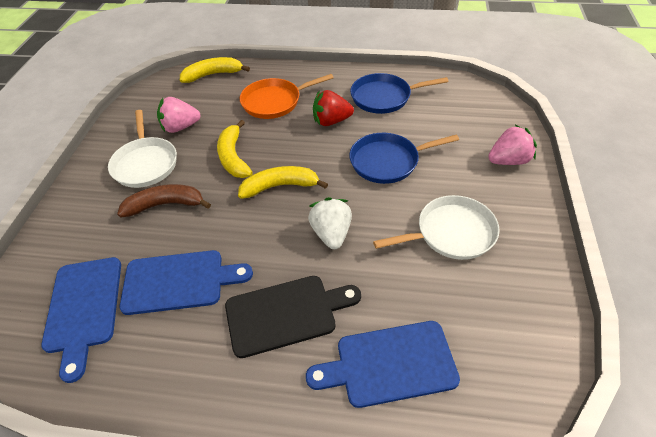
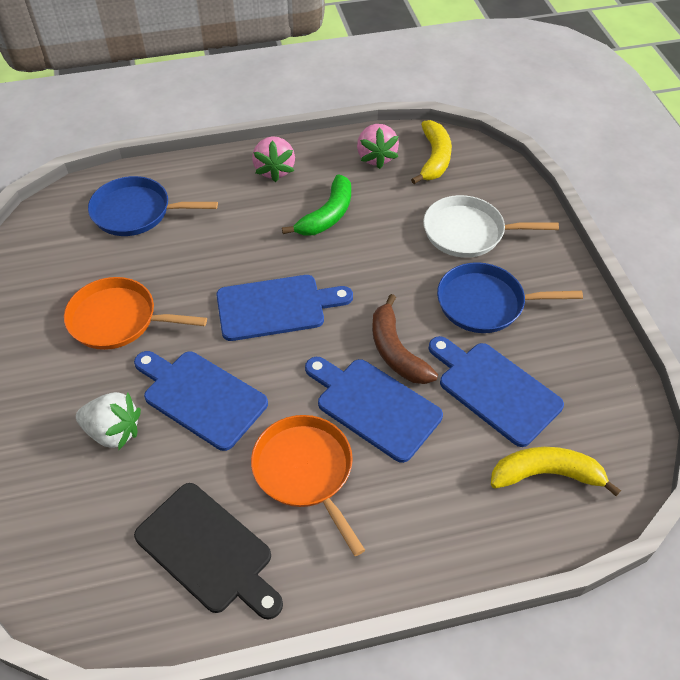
blue cutting board: [41,257,121,383] [120,250,253,315] [306,321,460,408] = 3 -> [134,351,268,451] [216,275,353,341] [305,357,443,463] [428,336,564,447] = 4
green banana: none = 0 -> [282,174,351,236] = 1
orange pan: [240,74,334,119] = 1 -> [64,277,207,350] [251,415,365,556] = 2
red strawberry: [313,90,354,126] = 1 -> none = 0
white pan: [108,110,177,188] [373,195,500,260] = 2 -> [423,195,559,258] = 1
yellow banana: [180,57,250,83] [217,120,253,178] [238,166,328,199] = 3 -> [411,120,452,184] [491,447,621,496] = 2

